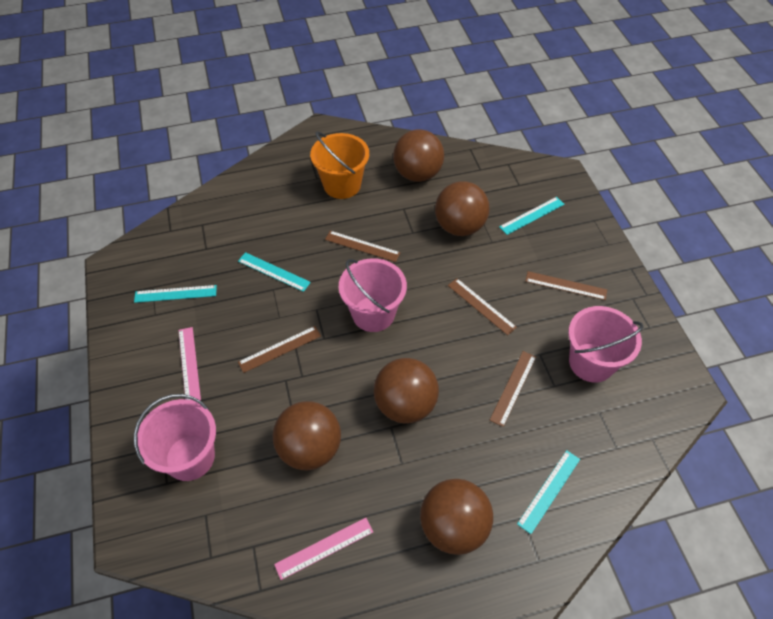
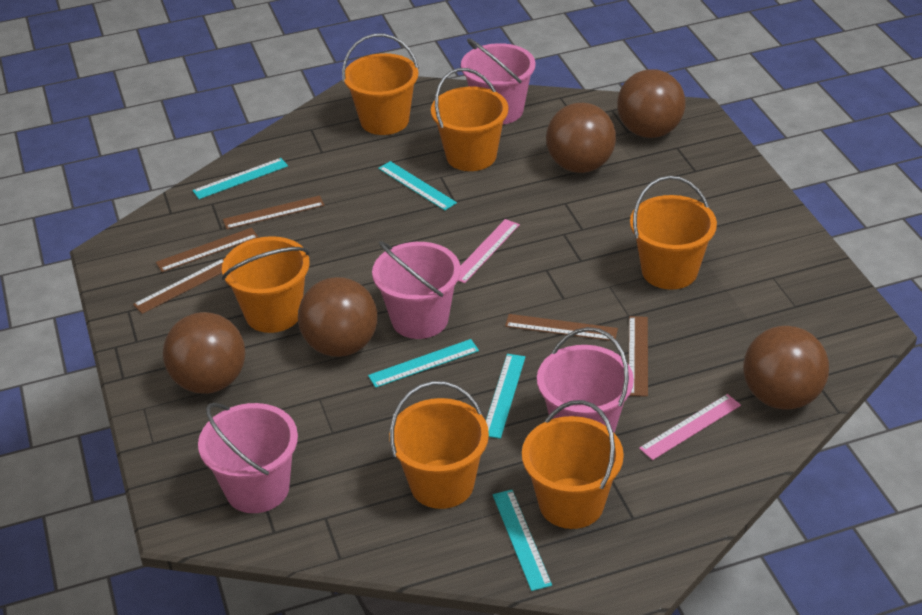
orange bucket: [310,132,369,199] = 1 -> [222,236,310,333] [342,33,419,135] [389,381,489,509] [431,68,508,171] [522,400,624,529] [630,176,717,290] = 6
pink bucket: [134,394,216,481] [339,258,407,332] [568,306,643,383] = 3 -> [198,403,298,513] [372,241,461,339] [461,38,535,124] [537,327,634,433] = 4
turquoise ruler: [134,285,217,303] [238,252,311,292] [499,197,565,235] [517,450,580,534] = 4 -> [192,158,288,199] [368,339,479,388] [378,161,457,210] [486,354,525,439] [493,490,552,591] = 5

